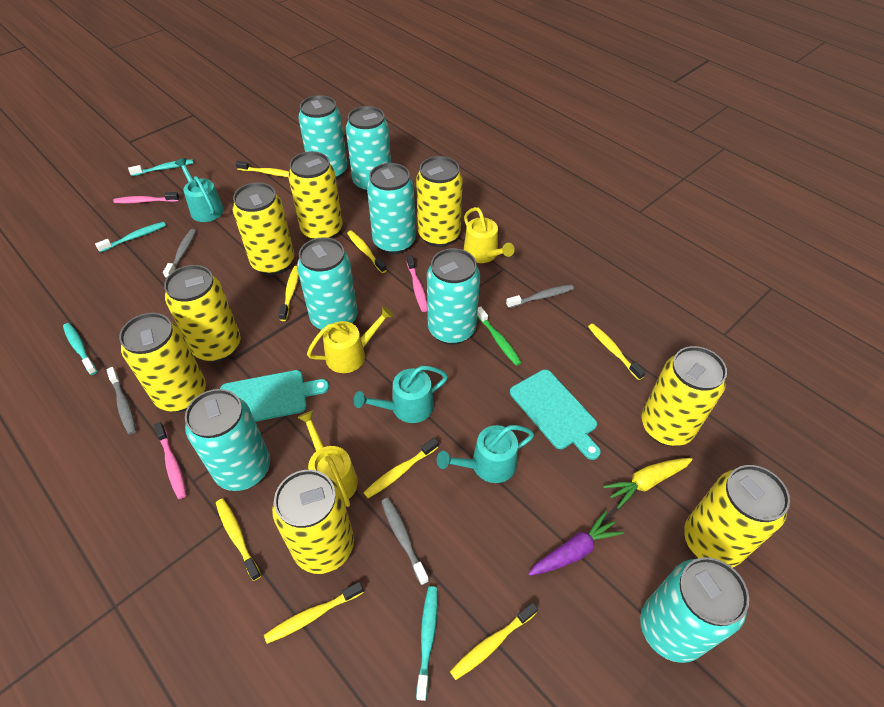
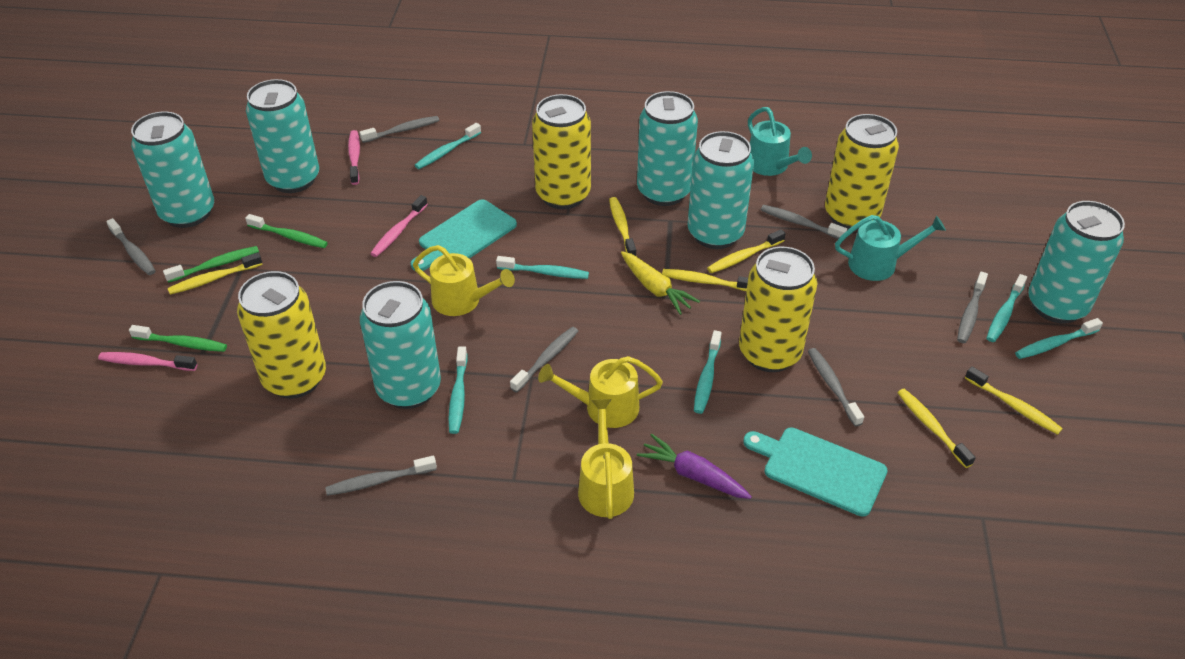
green toothbrush: [477,306,522,366] = 1 -> [129,325,227,352] [163,246,259,283] [245,214,328,248] = 3
grey toothbrush: [106,367,136,435] [163,229,196,278] [381,498,429,585] [506,284,574,308] = 4 -> [106,218,156,275] [325,456,437,496] [359,116,439,143] [510,327,578,393] [761,205,847,239] [808,348,864,427] [957,272,988,343] = 7
turquoise can: [185,389,270,491] [297,237,358,330] [299,95,347,180] [346,106,391,193] [367,163,416,254] [427,248,480,345] [640,557,749,663] = 7 -> [131,112,214,228] [246,79,319,193] [360,281,441,409] [637,91,698,206] [687,131,754,249] [1028,201,1125,324] = 6
turquoise toothbrush: [63,323,97,375] [95,222,166,253] [128,159,193,176] [416,586,438,701] = 4 -> [415,123,481,169] [449,347,468,434] [496,256,589,279] [694,330,721,414] [986,274,1027,342] [1015,318,1103,359] = 6
turquoise watering can: [175,158,224,222] [354,366,448,423] [437,425,534,483] = 3 -> [748,107,812,176] [835,215,946,281] = 2
yellow can: [119,313,206,412] [164,265,241,362] [233,182,294,275] [272,470,354,574] [288,151,343,240] [416,156,463,247] [642,346,727,446] [684,465,790,568] = 8 -> [237,271,326,399] [532,94,591,209] [739,246,817,372] [825,114,899,231] = 4
yellow toothbrush: [216,499,261,581] [235,161,289,177] [264,582,364,644] [279,266,299,321] [347,231,387,273] [363,438,438,498] [450,602,538,680] [588,324,646,380] = 8 -> [168,252,262,295] [609,197,637,257] [662,269,748,291] [707,229,786,273] [897,389,976,468] [965,366,1063,435] = 6

